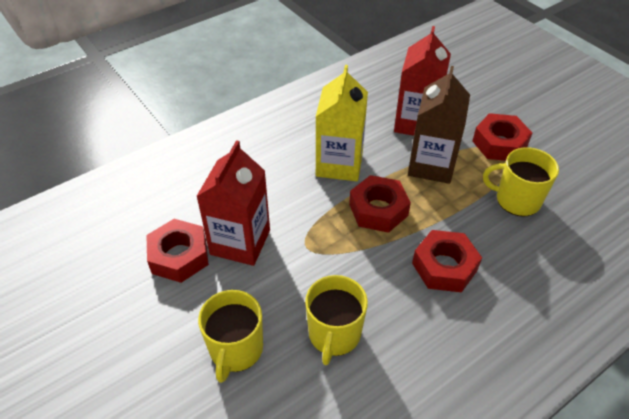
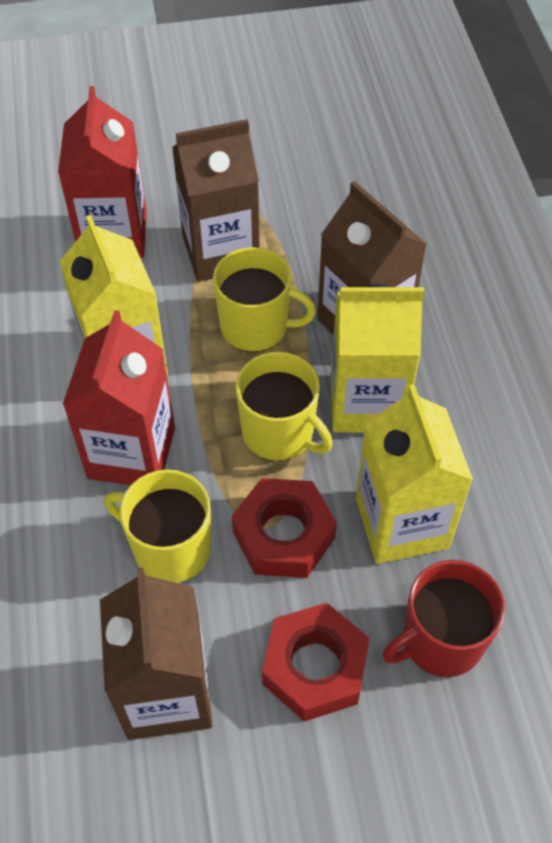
brown carton: [408,66,470,184] = 1 -> [100,568,213,740] [172,119,260,282] [317,181,427,335] = 3
red mug: none = 0 -> [383,560,505,677] = 1
red nut: [147,219,209,283] [349,175,411,233] [412,230,482,292] [472,113,532,161] = 4 -> [232,478,337,578] [262,603,370,722] = 2
yellow carton: [316,65,368,181] = 1 -> [59,215,168,375] [331,284,424,433] [356,384,473,564] = 3

